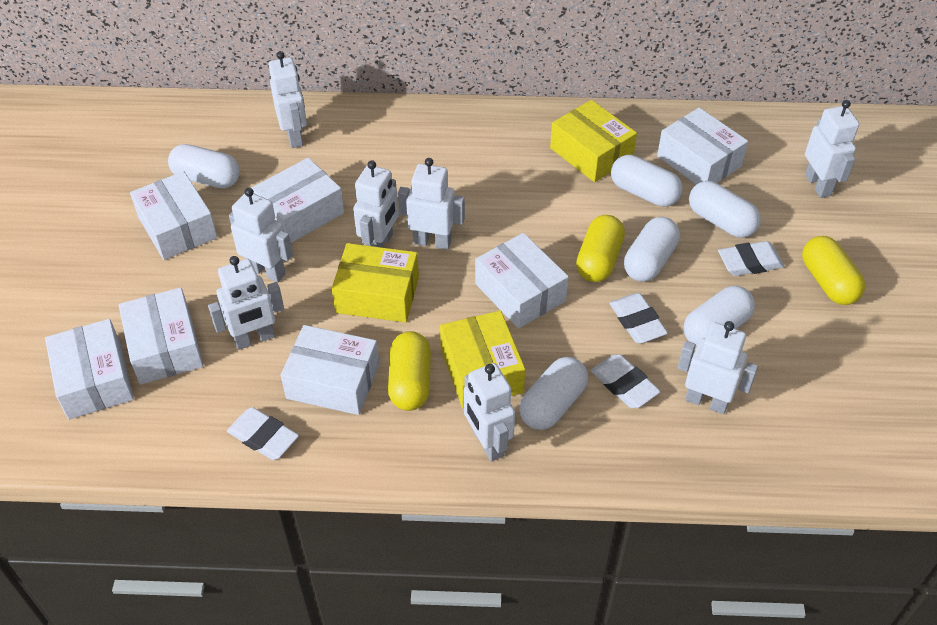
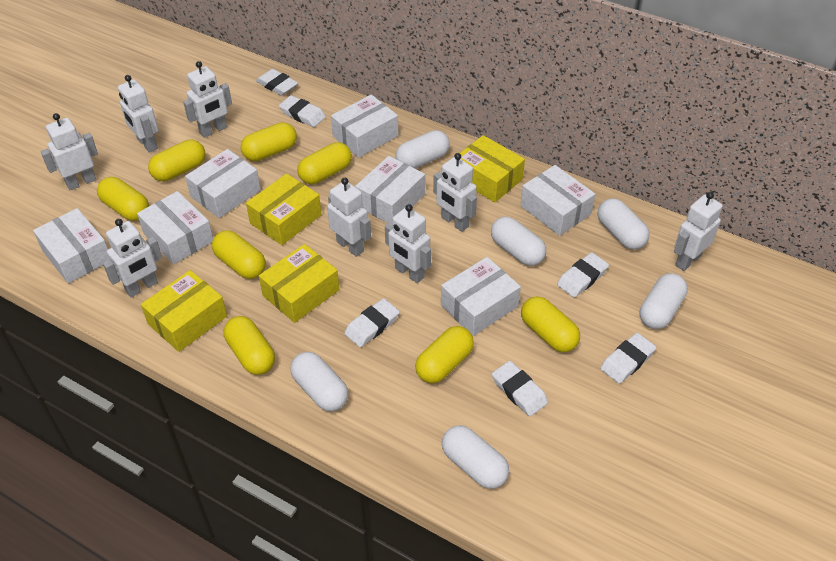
white eraser: [227,407,299,460] [591,354,661,408] [609,293,668,343] [718,241,785,276] = 4 -> [256,69,298,96] [279,95,326,127] [344,298,400,347] [492,361,548,416] [557,252,609,298] [600,333,656,384] = 6
yellow box: [332,243,419,323] [440,310,525,408] [550,100,637,182] = 3 -> [141,270,227,352] [246,174,322,245] [259,244,339,323] [460,135,525,202] = 4
yellow capsule: [388,331,431,411] [576,215,625,282] [802,236,866,305] = 3 -> [97,177,149,221] [148,139,205,181] [212,230,266,279] [224,316,275,375] [241,122,297,161] [297,142,352,184] [415,326,474,383] [521,296,580,352] = 8

